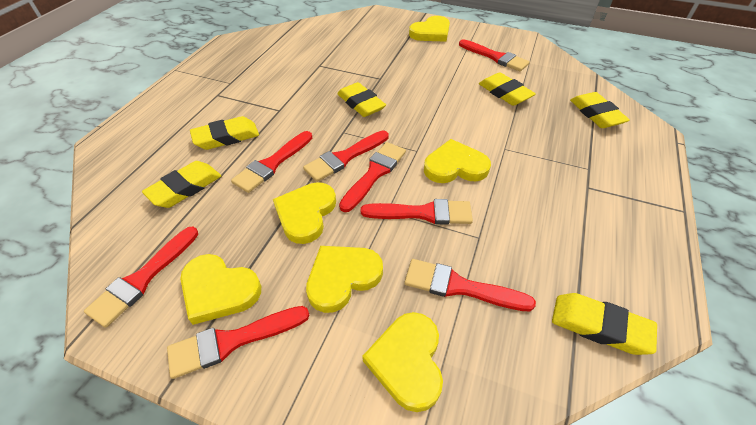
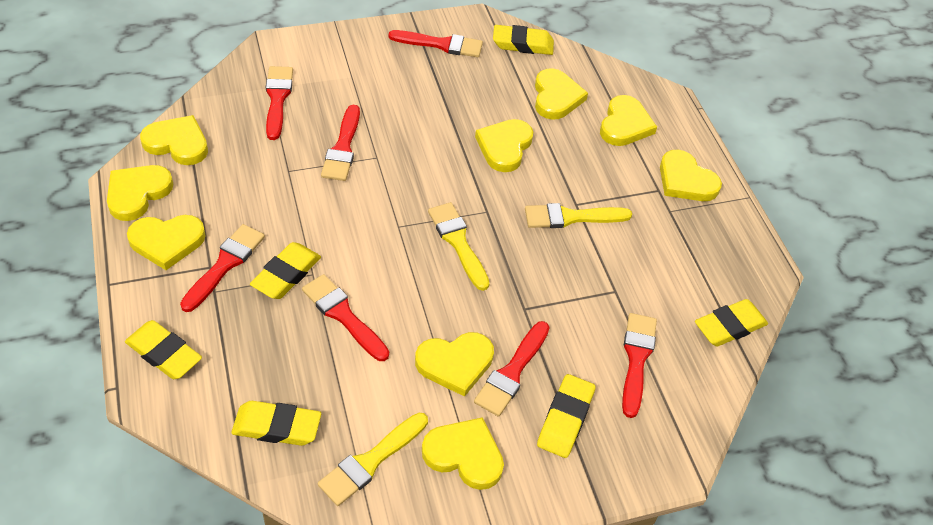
red brush: [84,226,198,328] [167,306,310,379] [231,131,312,193] [303,130,389,182] [339,142,406,212] [361,199,473,225] [405,259,536,311] [459,39,530,71] = 8 -> [180,224,265,312] [266,66,293,140] [302,274,389,361] [321,105,360,181] [389,30,483,57] [474,321,550,417] [622,313,657,418] = 7
yellow brush: none = 0 -> [318,413,428,506] [428,202,490,291] [525,203,632,228] = 3
yellow heart: [180,254,261,325] [273,182,336,244] [306,246,383,313] [362,312,443,412] [409,16,450,42] [424,139,491,183] = 6 -> [107,165,174,221] [127,215,206,270] [140,115,208,165] [415,332,494,397] [422,417,504,490] [475,119,533,172] [535,68,588,120] [600,95,657,146] [660,150,722,201] = 9

